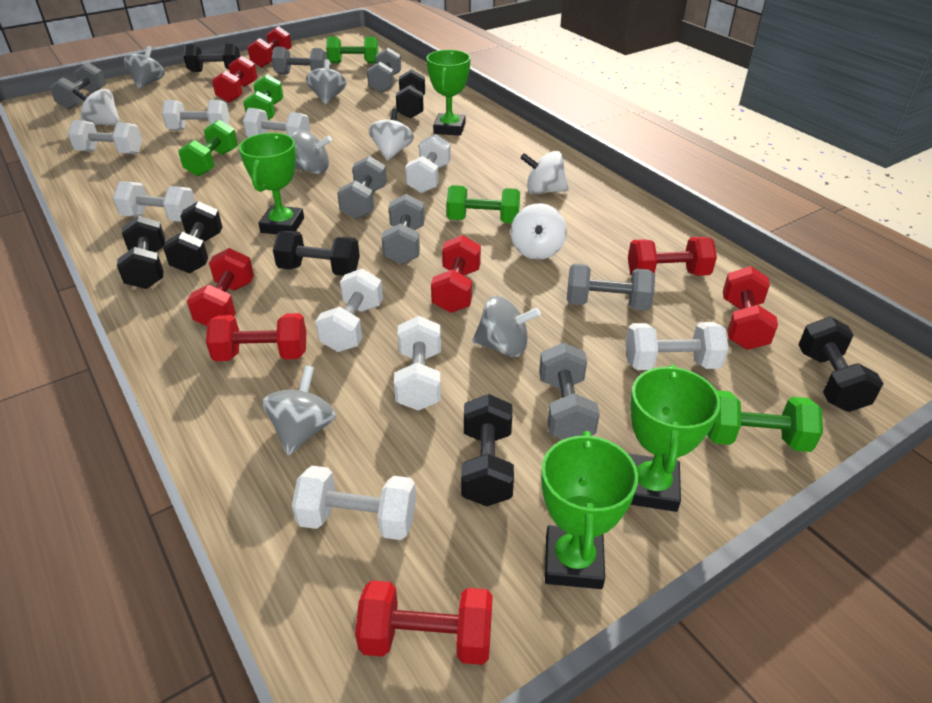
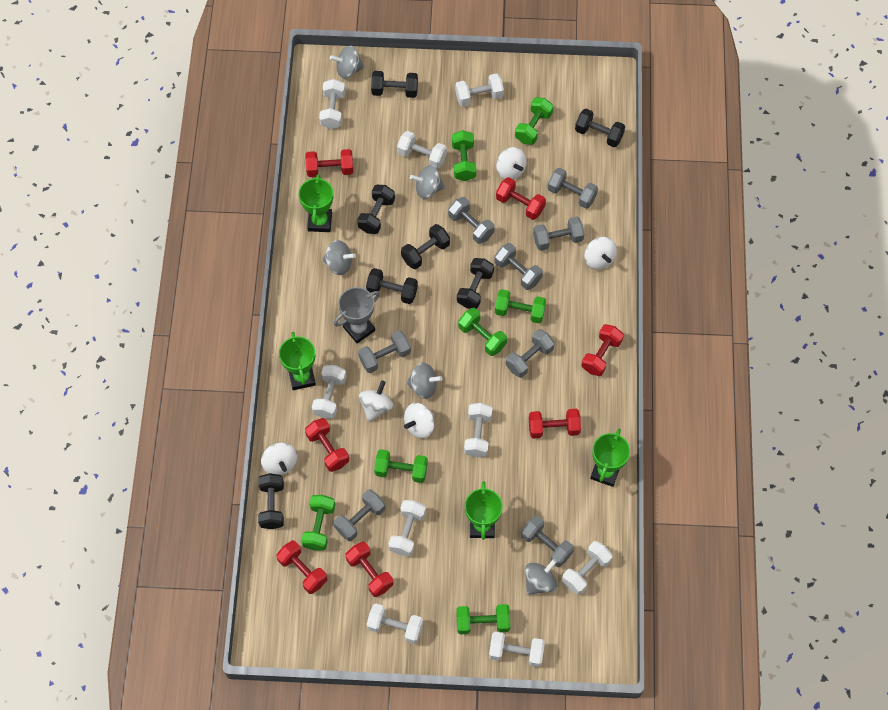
green dumbbell: [178,120,238,176] [243,74,283,120] [326,36,379,64] [447,185,520,223] [707,390,823,452] = 5 -> [301,495,335,550] [374,449,428,483] [452,130,476,181] [456,604,510,634] [458,308,507,356] [495,289,546,323] [515,97,553,145] = 7
grey dumbbell: [49,62,106,110] [272,47,327,75] [337,156,387,219] [367,48,401,93] [382,194,425,265] [539,342,600,440] [567,263,655,311] = 7 -> [334,489,385,541] [358,330,411,373] [448,197,495,244] [494,243,543,290] [506,329,555,378] [521,516,574,567] [533,216,584,251] [547,168,598,209] = 8
grey trophy: none = 0 -> [334,287,380,343] = 1
red dumbbell: [187,248,254,326] [206,313,306,361] [212,56,257,103] [247,26,292,68] [355,580,493,665] [431,235,481,313] [628,237,717,276] [723,266,778,350] = 8 -> [276,541,327,594] [305,418,349,472] [306,149,353,177] [345,542,393,597] [496,177,546,220] [529,409,581,439] [582,324,624,376] = 7
white spinning top: [73,88,120,125] [369,108,414,161] [511,203,567,260] [520,151,569,195] = 4 -> [261,442,297,475] [359,380,394,422] [404,403,435,438] [496,147,527,180] [584,237,617,270] = 5

